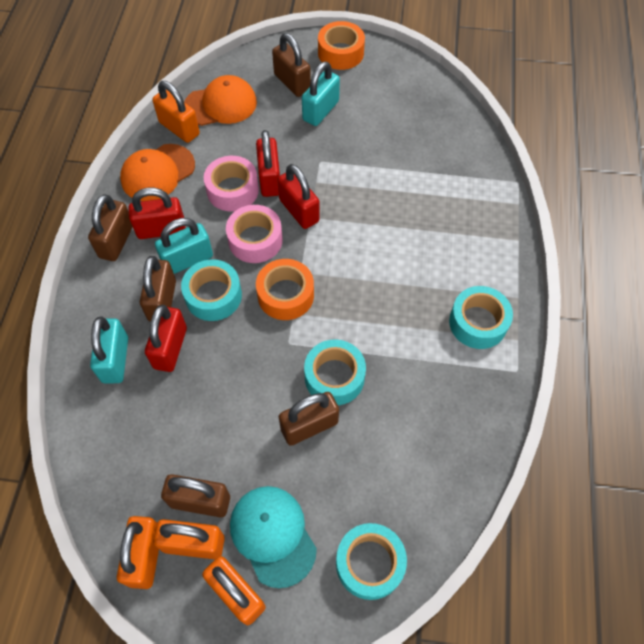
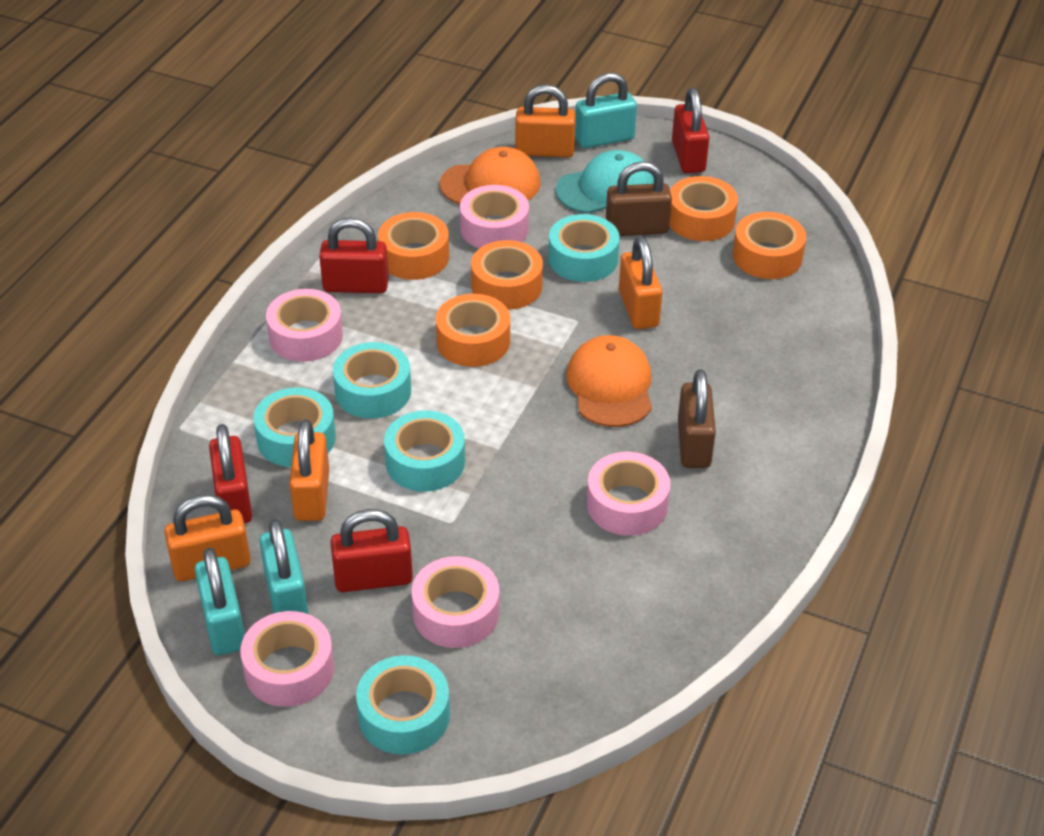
brown padlock: [88,194,133,261] [140,256,176,322] [161,474,230,517] [272,33,311,97] [279,392,339,446] = 5 -> [606,161,672,236] [678,369,716,468] = 2
orange tape: [256,259,314,320] [318,21,365,70] = 2 -> [378,212,449,280] [436,294,510,367] [471,240,543,310] [669,176,738,241] [733,212,806,279] = 5
pink tape: [204,156,259,211] [226,205,283,263] = 2 -> [240,611,334,707] [266,289,343,362] [412,556,499,648] [460,185,529,248] [587,452,670,536] = 5
turquoise tape: [181,259,242,321] [304,339,366,405] [336,523,407,600] [449,286,513,349] = 4 -> [254,387,336,467] [333,342,411,419] [356,655,450,755] [384,410,465,492] [548,214,619,282] = 5

